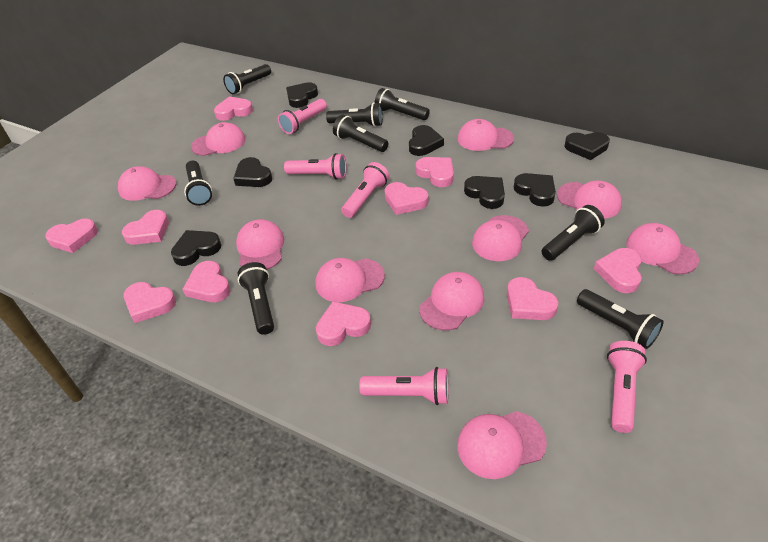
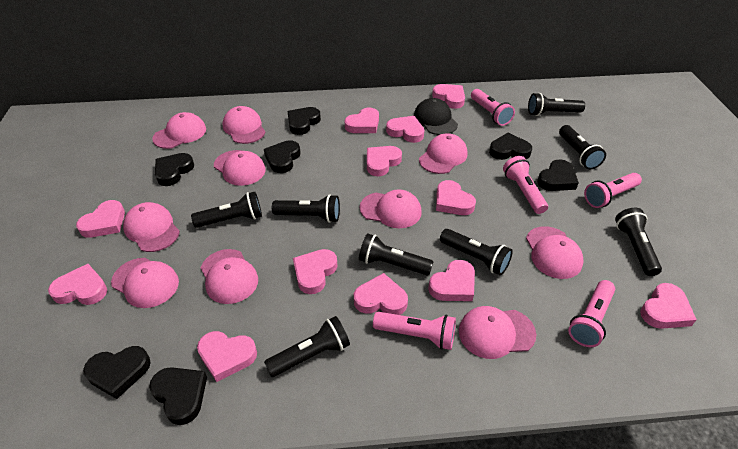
black cap: none = 0 -> [414,98,458,135] = 1
pink heart: [45,218,98,253] [122,210,169,245] [124,282,176,323] [182,261,231,302] [214,96,253,121] [316,301,371,346] [384,182,428,215] [415,157,454,187] [507,277,558,320] [594,248,642,293] = 10 -> [48,264,107,305] [76,200,125,238] [197,331,257,382] [293,249,338,294] [345,107,379,133] [354,273,408,315] [367,146,402,176] [386,116,424,143] [428,260,475,301] [432,84,465,109] [436,180,476,215] [640,283,697,329] = 12

